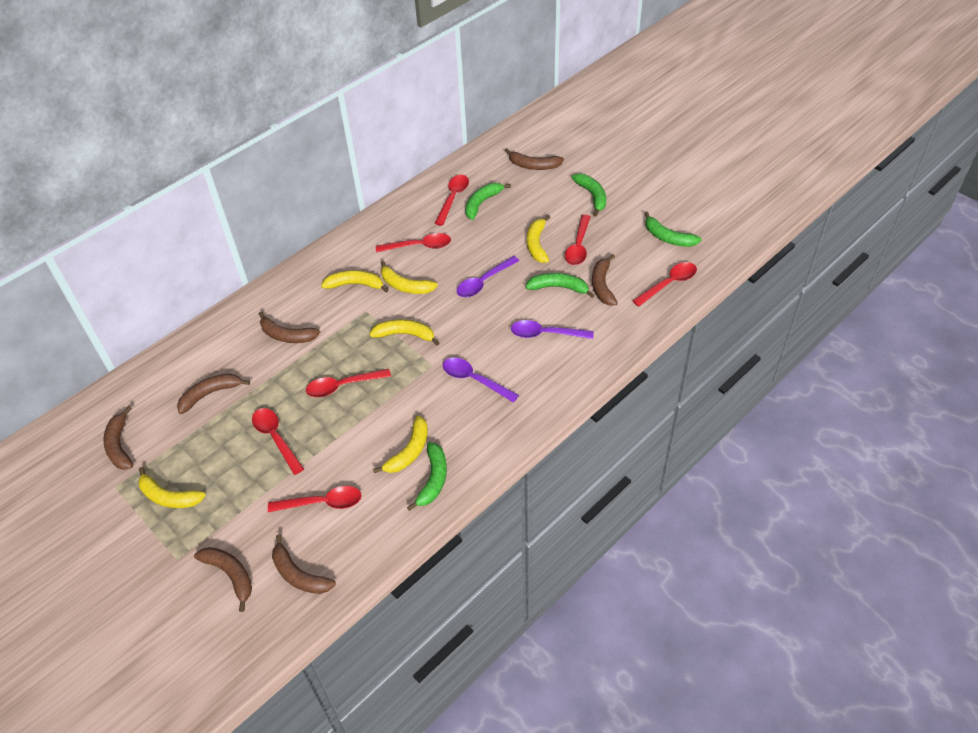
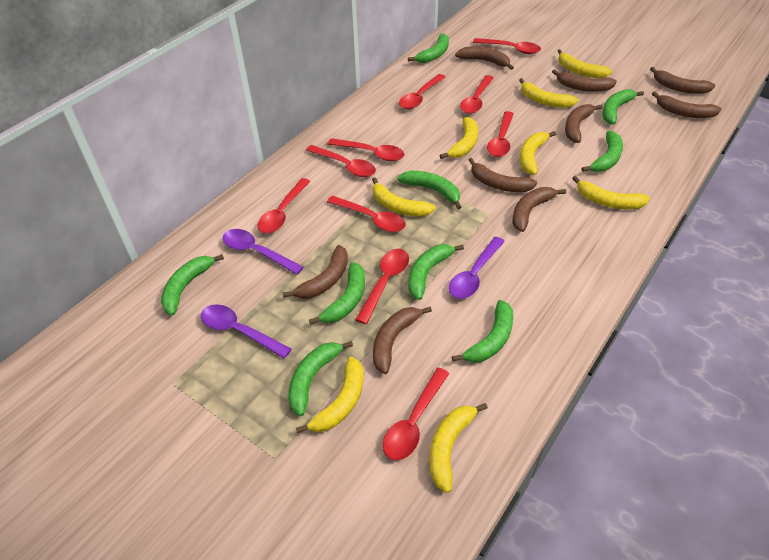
brown banana: [104,406,133,470] [177,374,250,414] [194,547,252,612] [259,311,321,343] [272,534,336,594] [505,148,564,170] [592,254,618,305] = 7 -> [283,245,348,299] [373,306,432,374] [455,46,514,70] [469,158,537,192] [512,187,566,232] [552,69,617,92] [565,104,603,143] [650,67,715,94] [652,91,721,118] = 9
green banana: [407,442,447,511] [465,183,511,220] [525,273,595,298] [572,174,606,216] [644,211,701,247] = 5 -> [161,254,224,315] [288,341,353,416] [309,262,365,325] [397,171,461,209] [408,33,449,63] [408,244,464,300] [452,300,513,363] [582,131,623,172] [602,89,644,125] = 9
red spoon: [252,408,304,475] [268,486,362,512] [306,369,391,397] [376,233,451,252] [435,175,469,226] [565,215,591,265] [632,262,697,307] = 7 -> [257,178,310,233] [306,145,376,177] [327,138,404,161] [327,195,406,232] [356,249,409,324] [383,368,450,460] [399,74,445,109] [460,75,494,114] [473,38,541,54] [487,111,514,157] = 10
yellow banana: [138,467,206,508] [321,270,388,293] [369,320,439,346] [373,416,428,473] [380,261,438,294] [527,215,551,263] = 6 -> [296,357,363,433] [372,177,436,217] [429,403,488,493] [440,117,478,159] [519,78,579,108] [520,131,556,175] [558,49,612,78] [572,176,650,209] = 8

